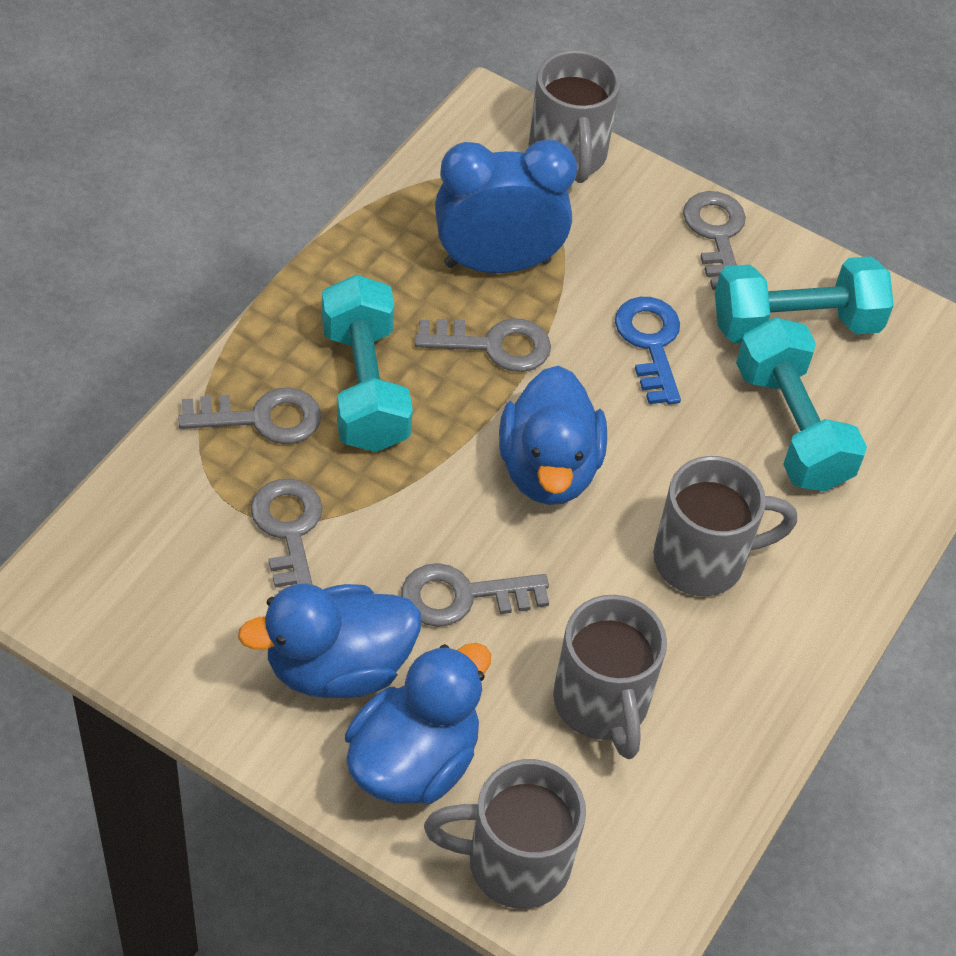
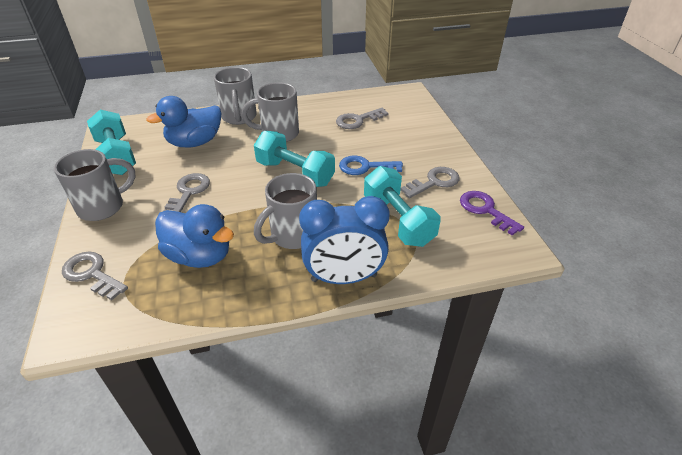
blue duck: [238,584,421,698] [345,643,491,804] [499,365,607,505] = 3 -> [146,96,221,148] [155,204,234,268] = 2
grey key: [178,387,321,444] [251,479,323,593] [401,563,549,627] [415,318,551,372] [683,191,746,290] = 5 -> [62,251,128,300] [163,173,210,212] [336,108,389,129] [400,167,460,198] = 4
purple key: none = 0 -> [460,191,524,235] = 1

